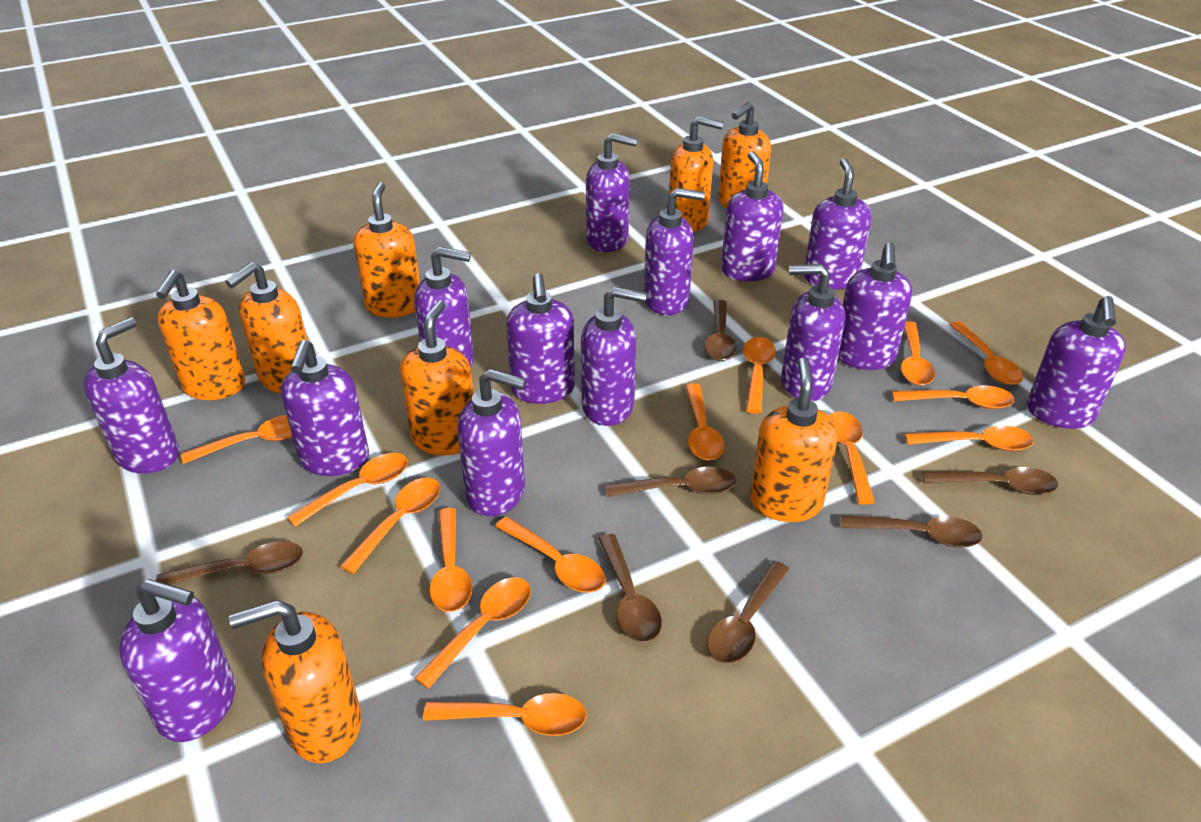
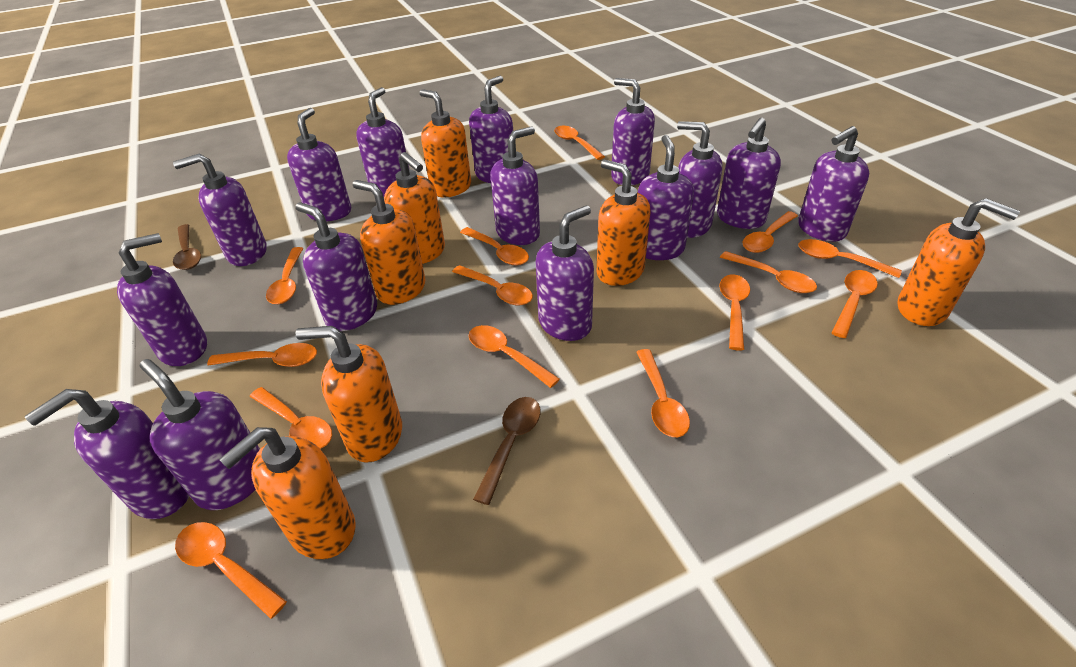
brown spoon: [156,541,303,585] [598,534,662,642] [606,467,736,497] [704,300,737,361] [707,561,789,664] [841,515,983,548] [922,467,1058,495] = 7 -> [173,224,201,270] [473,397,541,505] = 2
orange soap dispenser: [156,270,245,400] [225,262,308,393] [229,600,361,763] [353,182,420,318] [400,300,474,455] [669,116,723,232] [718,102,771,208] [750,358,838,522] = 8 -> [219,427,356,559] [295,326,402,463] [353,180,425,305] [384,152,445,264] [420,89,471,198] [596,160,650,286] [898,198,1020,326] = 7
purple soap dispenser: [84,317,179,474] [119,579,236,742] [281,340,369,476] [414,247,474,368] [457,369,526,516] [506,273,575,404] [581,286,647,426] [586,133,637,252] [644,188,705,315] [721,151,784,281] [781,264,845,401] [804,158,872,290] [838,242,912,370] [1027,296,1126,429] = 14 -> [25,389,189,519] [117,233,207,366] [140,359,260,510] [173,154,267,266] [287,108,351,221] [296,202,377,331] [356,87,409,197] [469,76,513,183] [491,126,540,245] [536,205,594,341] [611,78,655,185] [638,135,694,260] [677,121,722,238] [717,118,781,229] [798,126,869,242] = 15

